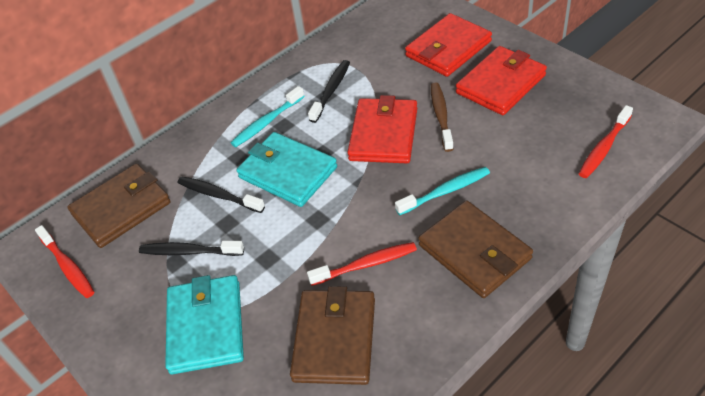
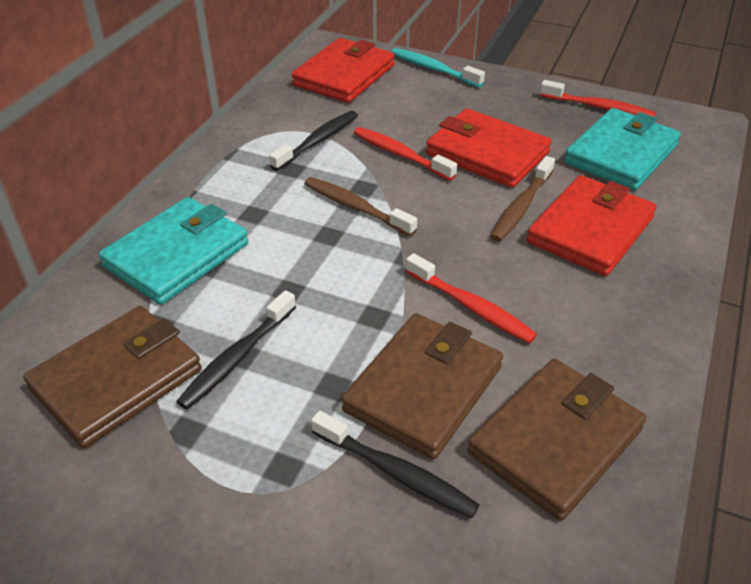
brown toothbrush: [431,83,454,152] = 1 -> [304,177,417,236] [490,156,555,242] = 2
turquoise toothbrush: [231,86,305,147] [395,167,490,215] = 2 -> [392,48,485,87] = 1

